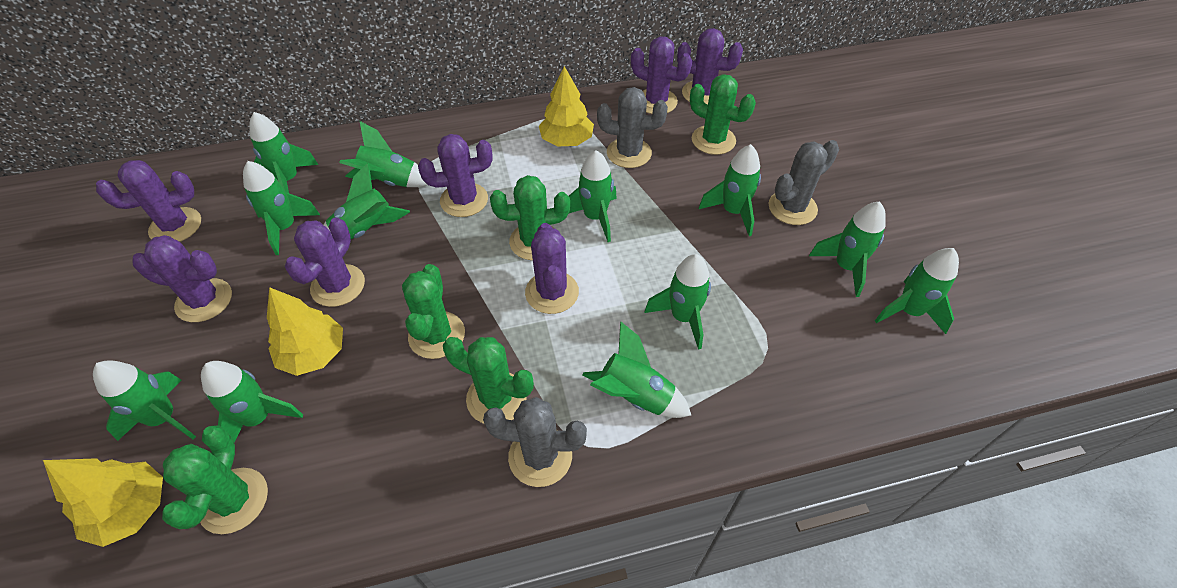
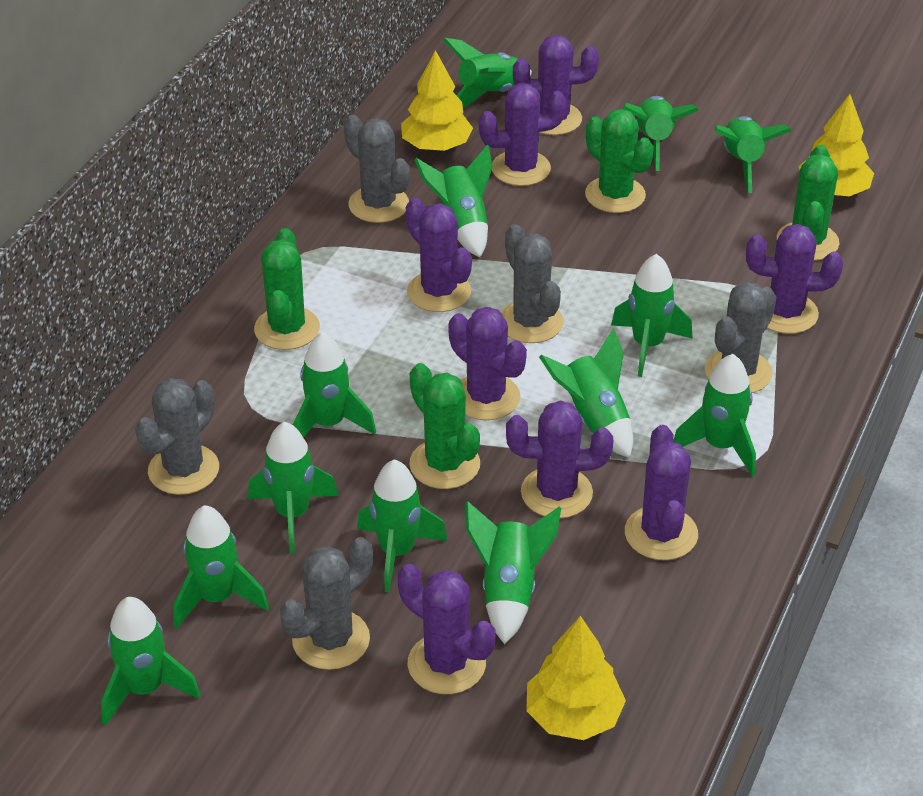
green cactus: [162,425,268,534] [402,264,465,359] [443,337,534,424] [490,175,570,260] [690,74,756,155] = 5 -> [254,228,320,350] [409,363,480,489] [585,109,654,213] [777,145,839,261] = 4
green rocket: [93,360,196,441] [201,361,303,443] [243,161,320,255] [249,112,319,193] [324,163,410,239] [339,121,427,187] [569,150,617,242] [583,321,691,418] [644,254,711,350] [699,144,761,236] [809,201,886,297] [875,248,959,334] = 12 -> [101,597,201,726] [173,505,269,629] [248,422,338,553] [293,332,376,438] [357,459,448,592] [414,145,493,257] [443,38,532,108] [465,501,561,644] [539,328,633,458] [611,254,693,377] [623,96,699,171] [673,354,756,476] [715,116,792,193] = 13
grey cactus: [483,397,587,487] [597,87,668,168] [768,140,839,225] = 3 -> [135,378,219,495] [280,537,373,670] [344,115,410,223] [501,224,563,343] [705,282,776,393] = 5
purple cactus: [96,160,201,242] [132,235,232,322] [285,217,365,307] [418,134,493,217] [525,223,579,314] [631,36,692,114] [677,28,743,104] = 7 -> [398,564,496,694] [406,197,472,312] [448,307,527,420] [479,83,566,186] [506,401,613,518] [513,35,599,135] [625,425,698,560] [746,224,843,334] = 8

